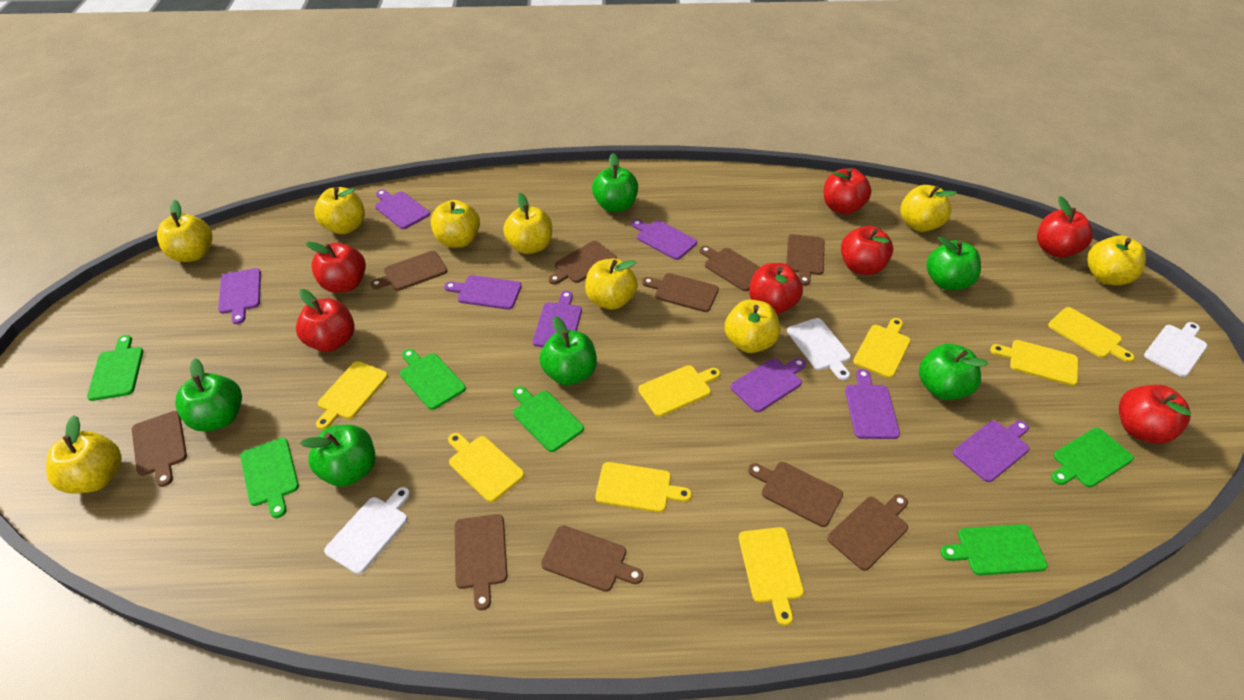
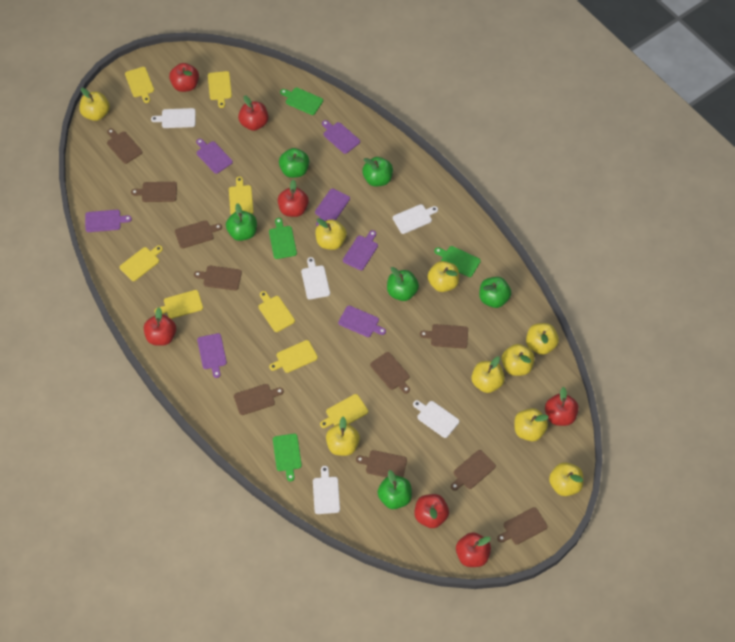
green cutting board: [87,335,144,401] [240,438,299,518] [400,349,466,410] [513,386,584,452] [940,524,1048,575] [1051,428,1134,487] = 6 -> [269,218,297,259] [273,434,302,481] [280,87,323,115] [434,246,481,277] = 4
purple cutting board: [218,268,261,324] [375,190,430,229] [444,275,522,310] [532,291,582,347] [631,219,697,260] [730,358,806,412] [845,369,900,439] [953,420,1029,482] = 8 -> [85,210,132,232] [196,139,233,174] [197,333,227,378] [315,189,350,226] [322,120,360,154] [338,305,386,337] [343,230,378,270] = 7
white cutting board: [324,487,410,574] [787,318,851,380] [1144,322,1208,377] = 3 -> [151,108,196,128] [301,257,330,300] [313,466,340,514] [393,204,438,234] [413,400,459,438] = 5

